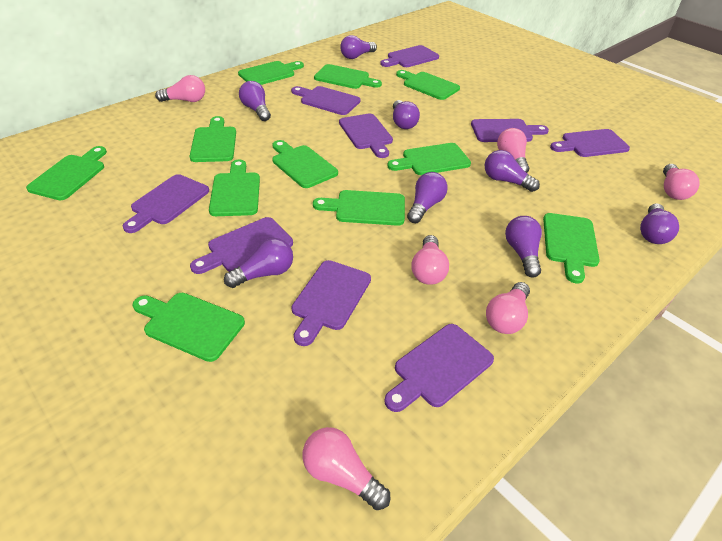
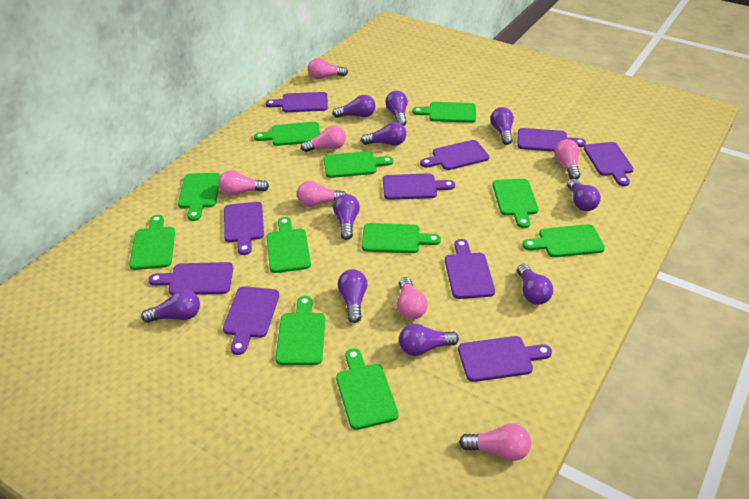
pink light bulb: [155,75,205,102] [302,427,390,510] [412,235,449,285] [486,282,530,334] [497,128,529,173] [663,164,700,200] = 6 -> [218,170,269,196] [297,181,346,207] [301,126,346,152] [308,58,348,79] [397,277,428,320] [459,423,531,461] [554,139,580,180] = 7
purple cutting board: [123,174,209,233] [190,217,293,274] [291,86,361,115] [292,260,371,346] [339,113,393,158] [380,45,439,67] [384,324,494,412] [471,119,549,142] [550,129,630,157] = 9 -> [149,262,233,295] [223,286,279,355] [224,202,264,255] [265,92,328,112] [383,173,455,200] [420,140,489,170] [445,239,495,299] [458,336,552,382] [518,128,586,152] [584,142,634,186] = 10
purple light bulb: [224,238,293,288] [239,81,271,121] [340,35,377,59] [393,100,420,129] [407,172,448,223] [484,150,540,192] [505,216,542,278] [640,204,679,244] = 8 -> [141,290,200,323] [332,95,376,118] [333,194,360,240] [338,269,368,323] [361,122,406,146] [385,91,408,126] [399,324,459,356] [490,107,514,145] [517,264,553,305] [567,179,601,211] = 10

